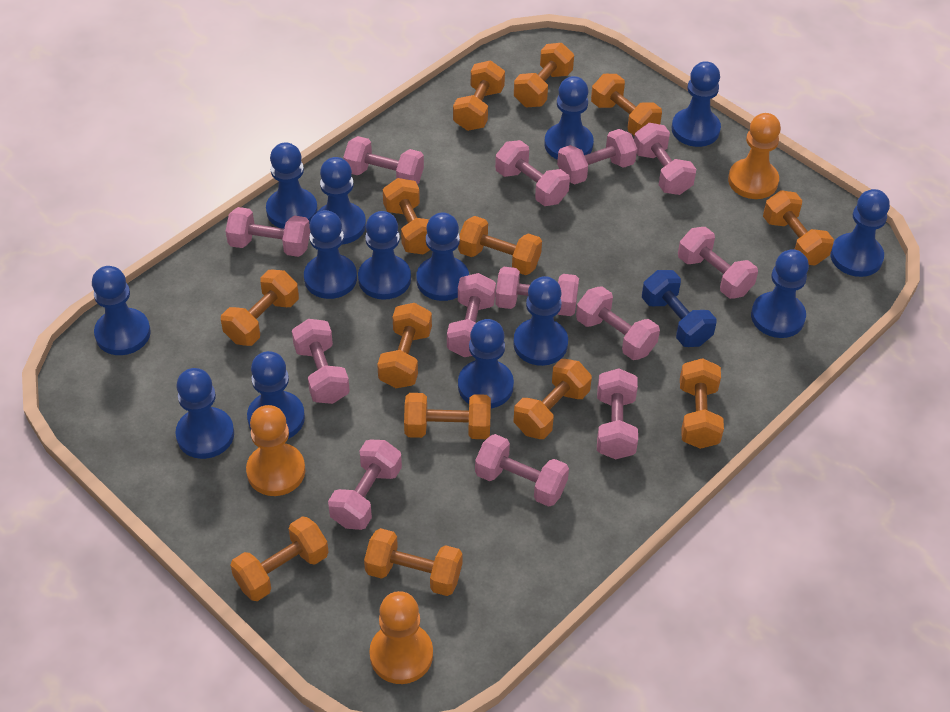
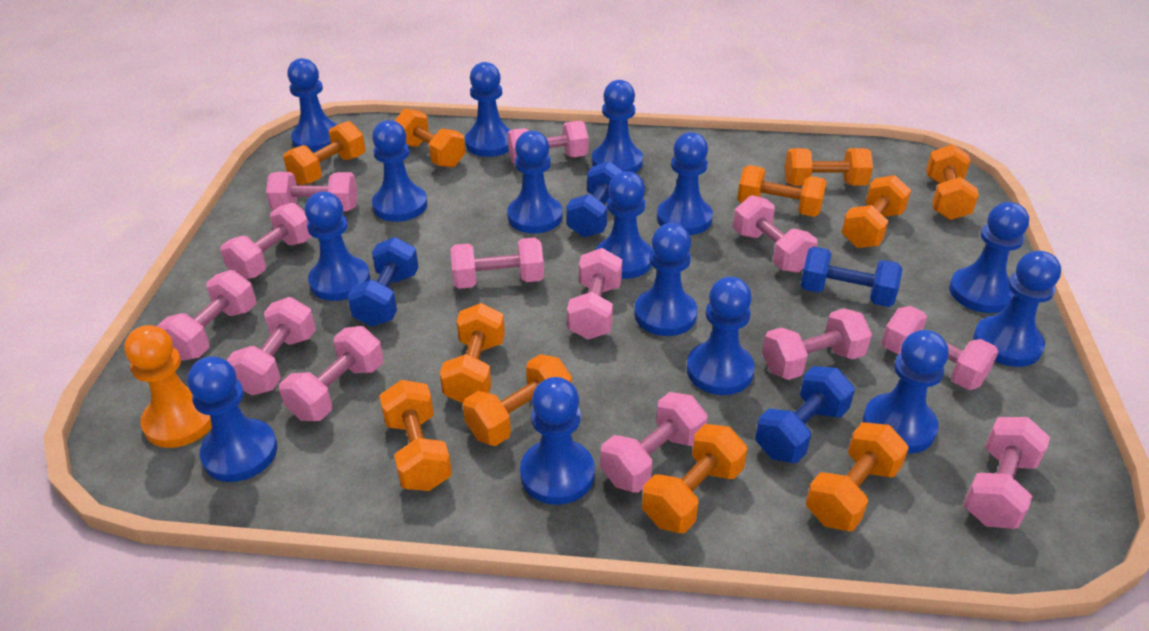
blue dumbbell: [642,270,716,347] = 1 -> [347,237,419,327] [566,161,624,237] [755,366,855,463] [800,247,903,307] = 4
blue pawn: [92,266,151,355] [175,368,234,459] [247,351,305,439] [266,142,318,229] [304,210,357,299] [317,157,366,244] [358,211,411,300] [416,212,469,301] [458,319,514,408] [513,276,568,366] [544,76,594,160] [672,61,721,147] [751,249,809,338] [830,189,890,277] = 14 -> [187,356,277,482] [287,58,338,152] [305,192,370,301] [372,120,427,222] [465,62,511,157] [507,131,562,233] [520,377,595,505] [592,80,643,173] [596,171,652,279] [634,223,697,336] [657,132,713,235] [686,277,755,395] [863,330,949,454] [949,202,1029,313] [973,251,1061,367] = 15
orange dumbbell: [221,270,299,346] [230,516,328,601] [364,528,463,596] [377,303,432,388] [383,178,430,255] [404,393,491,439] [453,61,505,131] [458,216,542,275] [514,43,574,107] [514,359,592,439] [591,74,662,136] [680,358,724,449] [763,190,834,266] = 13 -> [283,121,366,185] [379,380,452,491] [395,109,466,168] [440,303,505,403] [463,354,572,446] [642,424,748,533] [737,165,827,217] [785,148,873,186] [806,422,909,531] [841,175,911,248] [926,144,979,220] = 11
orange pawn: [246,405,305,496] [369,591,433,684] [728,113,781,199] = 3 -> [124,325,212,448] = 1

